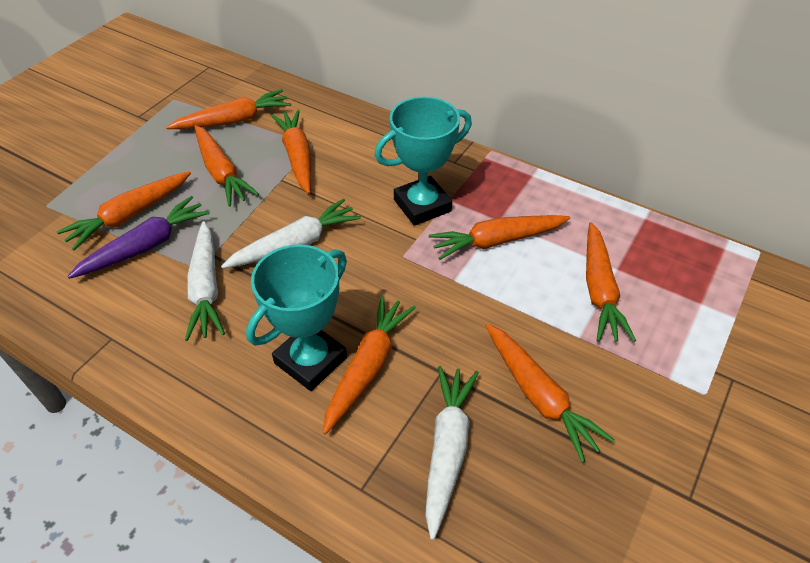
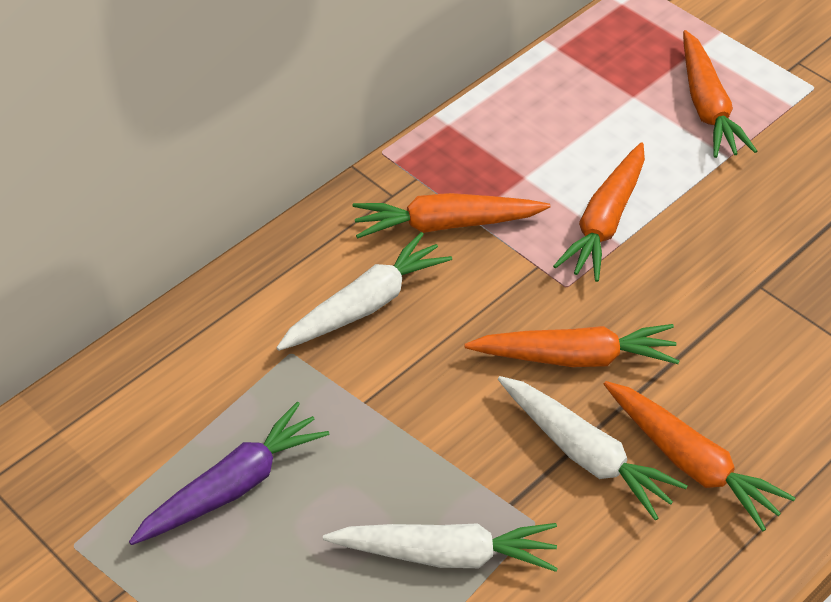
orange carrot: [57,171,191,250] [166,89,291,129] [195,125,259,206] [271,110,311,194] [323,295,416,434] [429,215,570,260] [485,323,615,463] [586,222,636,342] = 8 -> [352,193,550,239] [464,324,679,367] [553,142,645,282] [604,381,796,531] [683,30,757,158] = 5
turquoise trophy: [246,244,347,391] [374,97,472,226] = 2 -> none = 0

